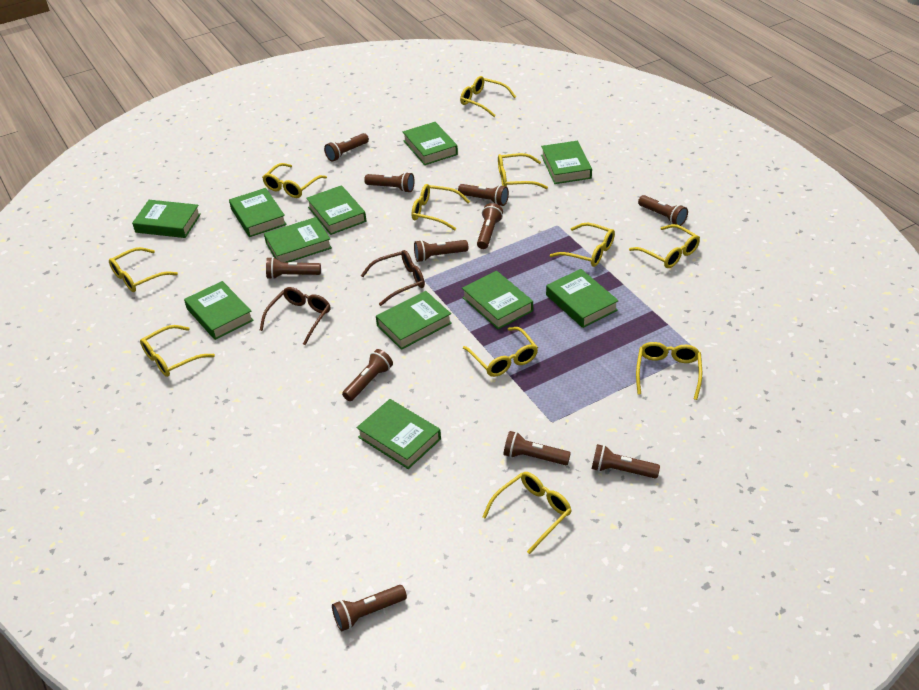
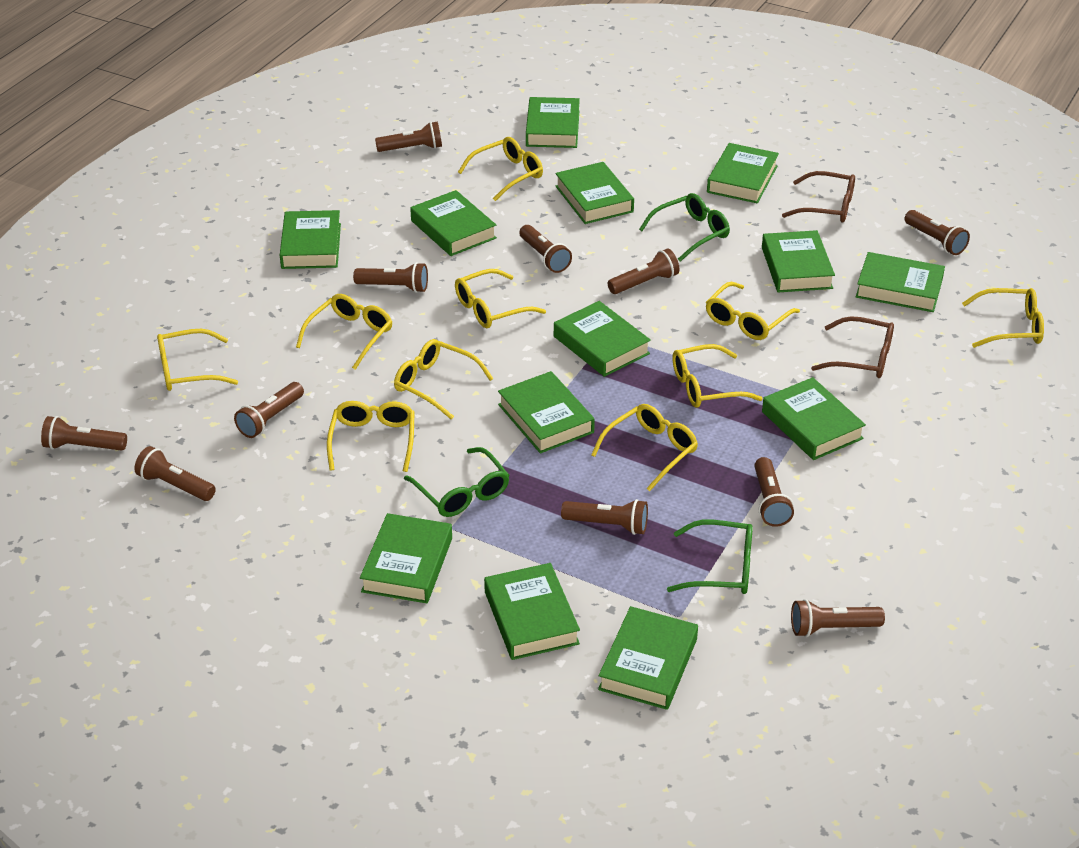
green book: [132,200,201,238] [184,281,254,340] [229,188,287,237] [264,217,332,262] [306,185,366,235] [357,399,441,469] [376,291,452,350] [403,122,458,165] [462,271,533,329] [541,141,592,184] [546,269,619,328] = 11 -> [280,210,341,269] [360,513,452,603] [410,190,497,256] [484,563,580,660] [498,371,595,453] [526,97,580,148] [554,301,651,377] [555,162,634,224] [598,606,698,710] [707,143,779,203] [762,230,835,292] [762,377,866,460] [856,252,945,312] = 13
green glasses: none = 0 -> [404,447,509,517] [639,193,730,262] [667,520,753,594] = 3
yellow glasses: [109,247,178,292] [140,325,215,377] [262,163,327,198] [412,184,470,231] [460,76,516,117] [463,327,538,377] [482,472,572,554] [498,153,548,189] [550,223,615,267] [629,224,700,268] [636,342,702,400] = 11 -> [157,329,238,391] [296,294,393,370] [327,401,415,472] [394,339,494,419] [455,269,546,328] [458,137,543,201] [591,404,698,491] [672,344,762,408] [706,282,800,340] [962,288,1044,348] = 10

